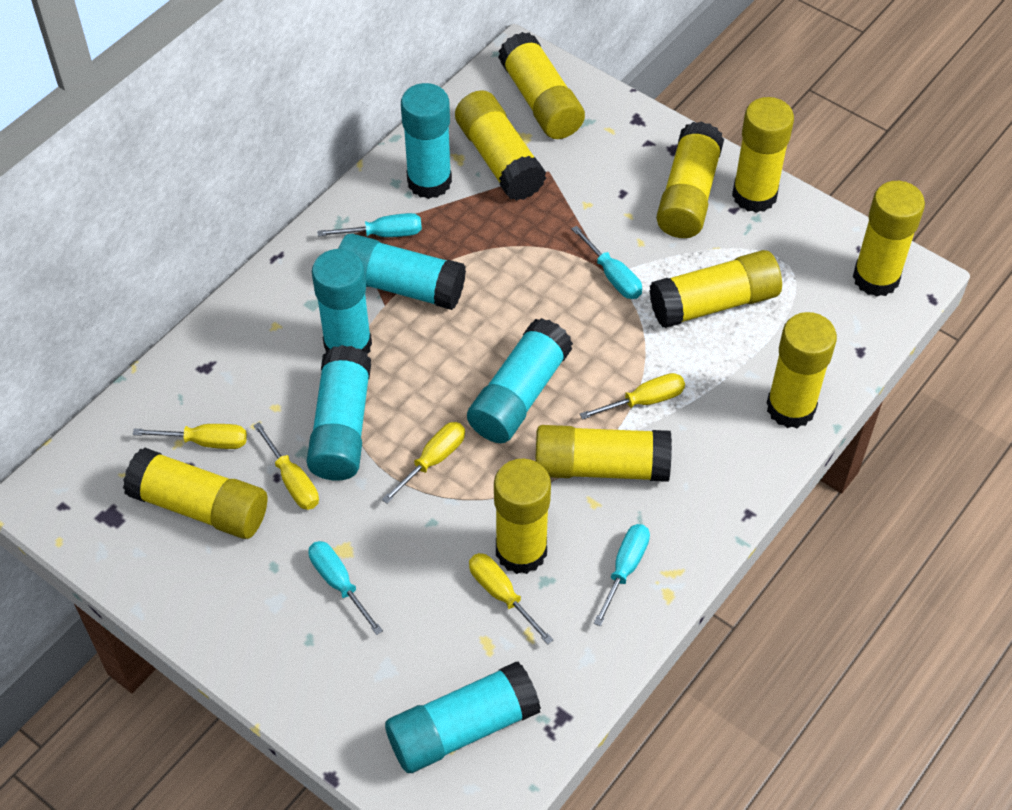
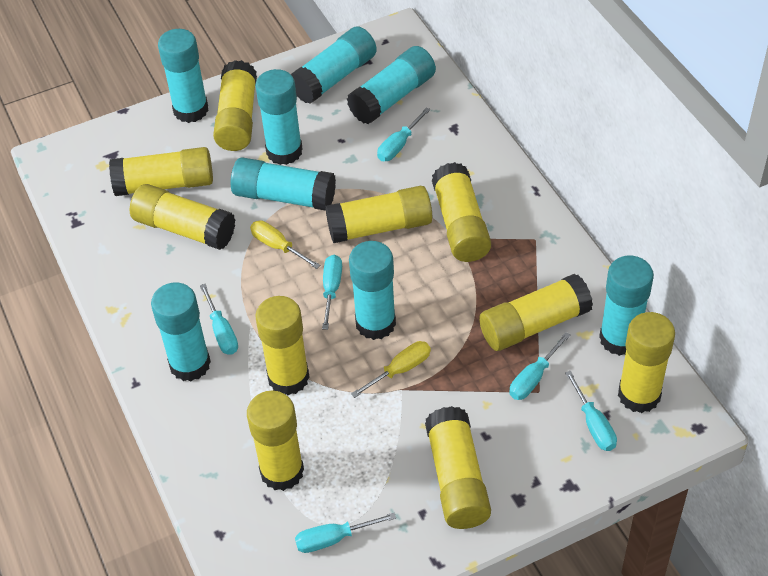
turquoise glue stick: [307,345,371,481] [312,249,372,354] [338,233,466,310] [385,661,541,773] [401,83,452,199] [467,318,573,443] = 6 -> [151,283,211,381] [158,29,209,123] [231,158,336,211] [255,69,303,165] [291,27,377,104] [347,46,436,124] [349,241,396,340] [599,256,654,356] = 8
turquoise screwdriver: [308,541,383,635] [317,213,422,237] [571,226,642,299] [594,524,650,626] = 4 -> [200,284,238,355] [295,513,396,553] [322,255,342,330] [377,107,431,161] [509,332,571,400] [565,371,617,451] = 6
yellow screwdriver: [133,424,247,449] [253,422,319,510] [382,422,465,504] [469,553,553,645] [580,373,685,420] = 5 -> [250,221,320,269] [351,341,431,398] = 2

